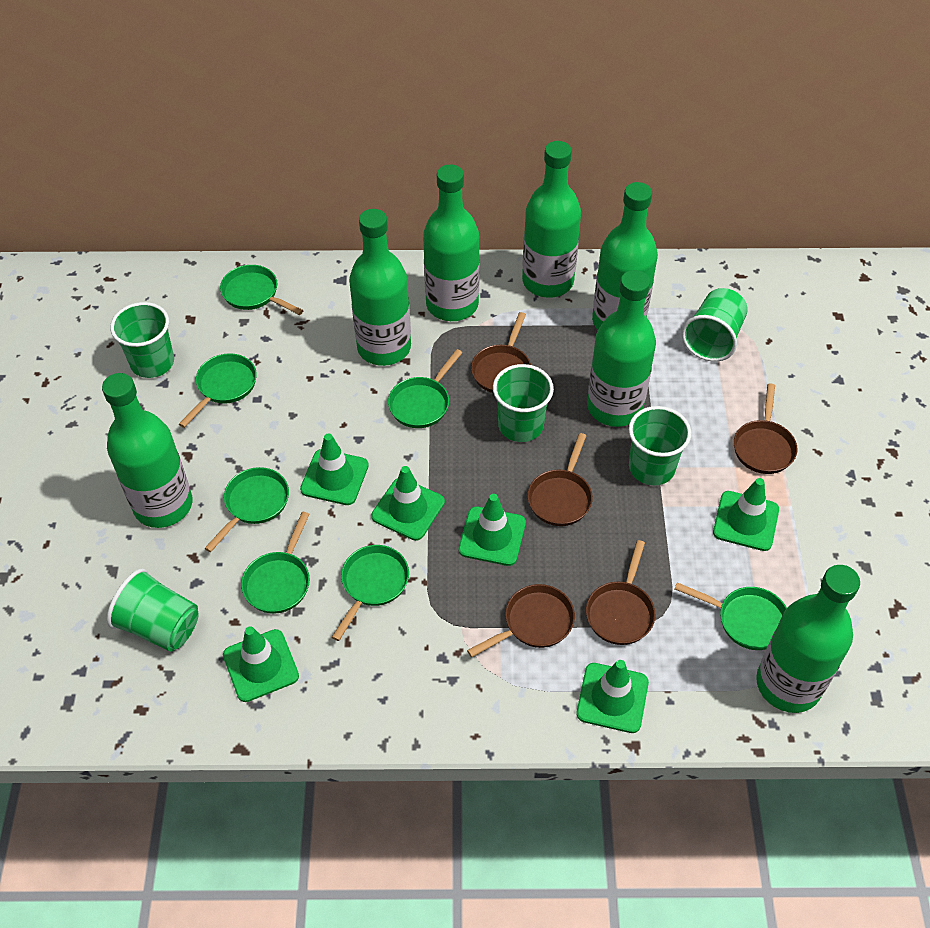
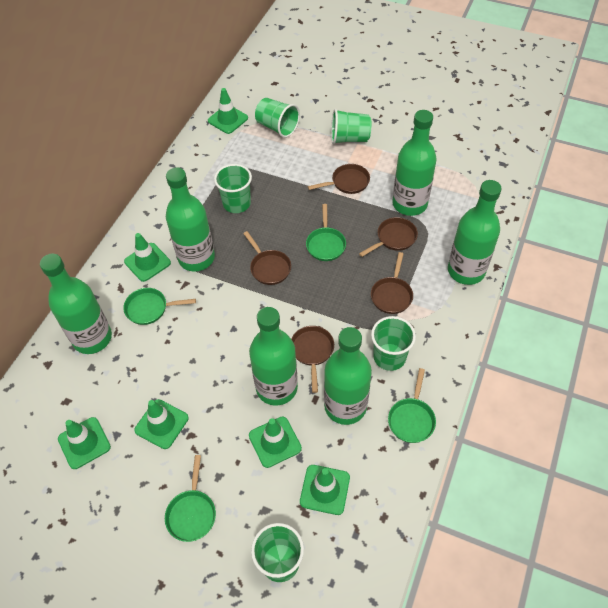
green bottle: [102,373,192,528] [349,209,411,366] [423,164,480,321] [522,141,581,298] [587,270,656,427] [592,182,658,330] [756,565,860,713] = 7 -> [40,254,112,354] [166,168,215,272] [249,307,298,406] [324,327,372,425] [392,110,437,216] [448,180,502,285] = 6
green pan: [179,353,257,428] [205,467,289,552] [220,265,304,315] [241,512,310,614] [332,545,409,641] [388,349,463,428] [675,582,787,650] = 7 -> [123,288,196,325] [165,455,216,542] [306,204,346,261] [388,368,436,443] = 4

